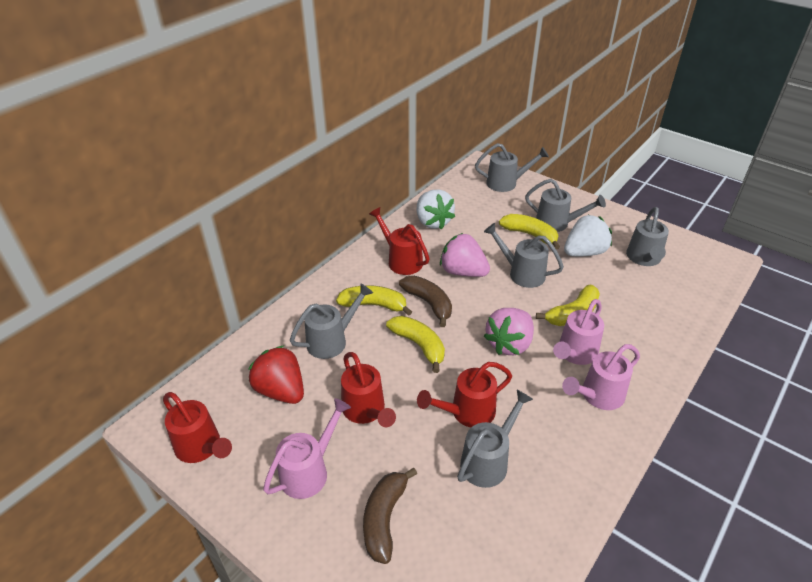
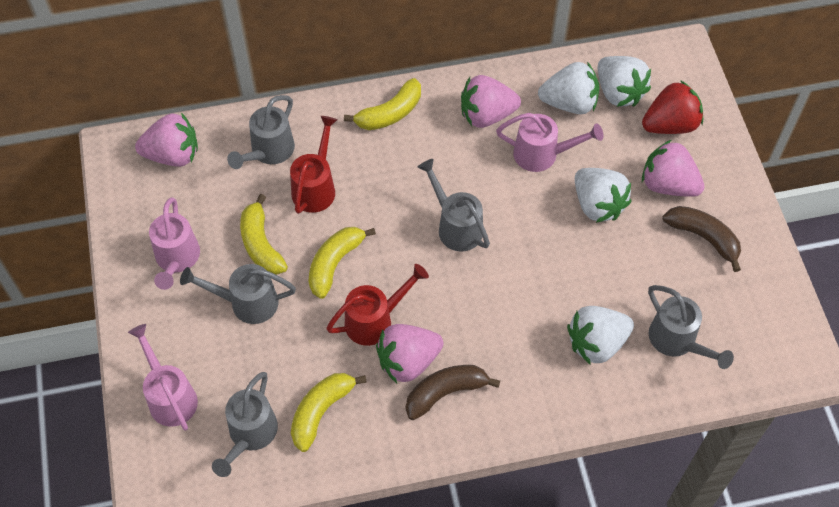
grey watering can: [290,284,373,359] [457,390,533,488] [475,143,549,192] [484,223,564,288] [525,179,606,232] [626,207,669,266] = 6 -> [180,264,296,324] [212,372,278,477] [227,95,295,169] [418,159,490,252] [648,285,734,369] = 5
pink strawberry: [440,233,490,277] [484,308,534,355] = 2 -> [135,113,198,167] [376,324,444,383] [461,75,521,128] [642,140,705,197] = 4
red watering can: [163,392,232,463] [341,352,396,427] [369,207,430,275] [417,362,512,427] = 4 -> [290,116,338,214] [326,264,429,346] = 2
white strawberry: [417,189,455,229] [564,214,612,256] = 2 -> [538,62,599,114] [567,306,634,365] [575,168,632,223] [598,56,651,107] = 4

